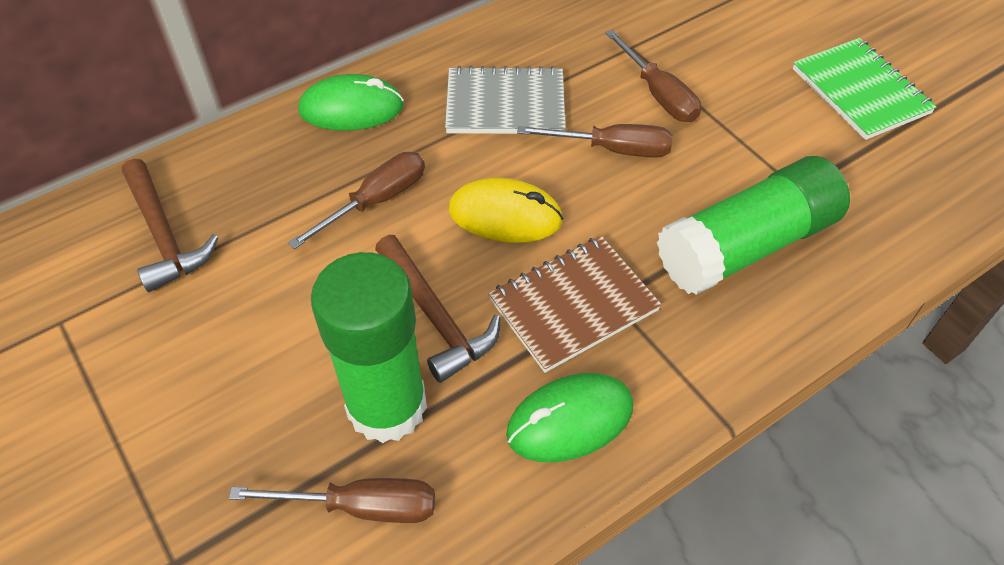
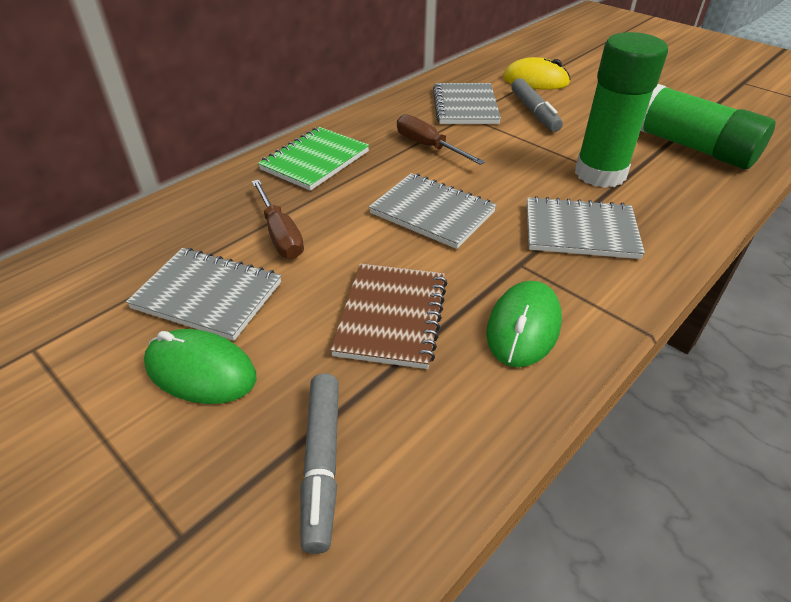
brown hammer: [122,159,219,292] [375,235,501,383] = 2 -> none = 0
brown screwdriver: [229,478,435,523] [288,152,425,249] [517,124,673,158] [605,30,701,122] = 4 -> [252,180,304,259] [397,114,485,165] = 2
grey marker: none = 0 -> [301,373,339,554] [511,78,563,132] = 2
grey notebook: [445,66,566,134] = 1 -> [126,248,281,341] [369,173,496,249] [433,83,501,124] [527,196,645,259] = 4

